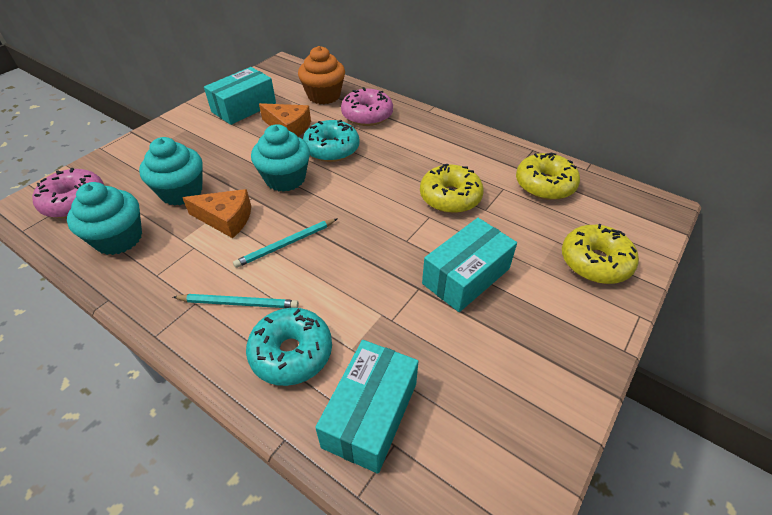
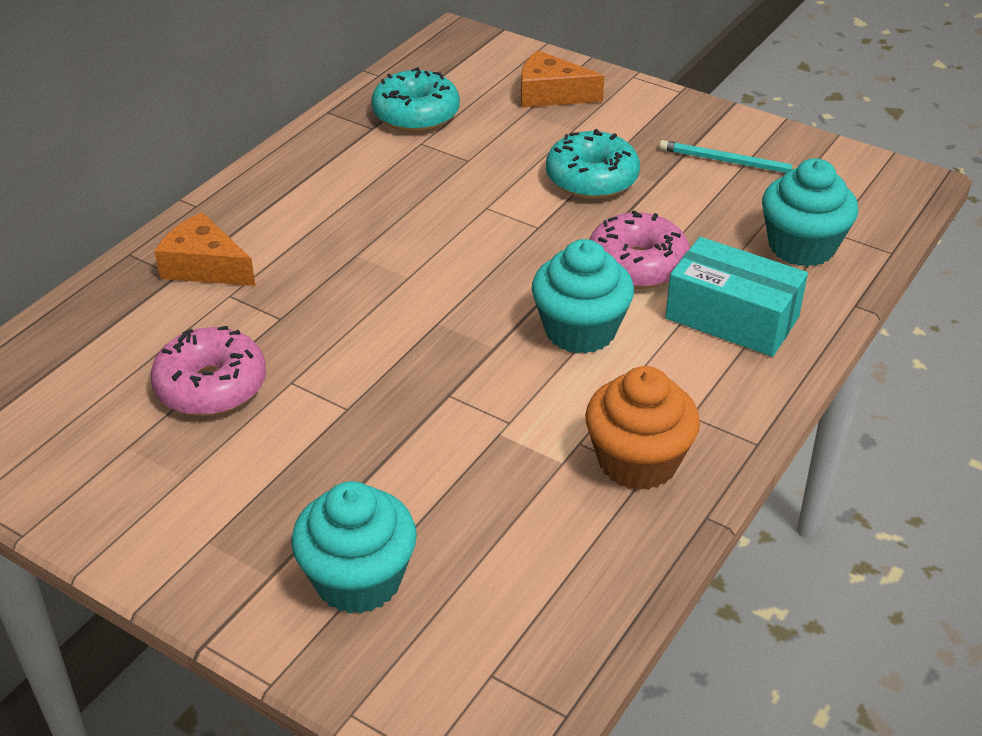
turquoise box: [204,67,276,125] [315,340,419,474] [422,218,517,312] = 3 -> [665,237,808,357] = 1
turquoise pencil: [173,294,299,308] [233,219,337,268] = 2 -> [659,140,798,173] = 1
yellow donut: [420,164,484,213] [516,153,580,200] [562,224,639,284] = 3 -> none = 0

